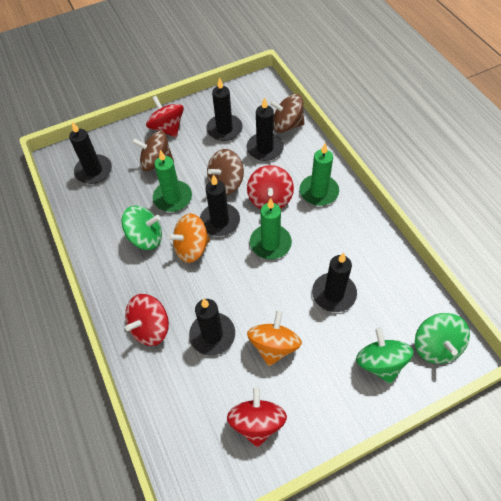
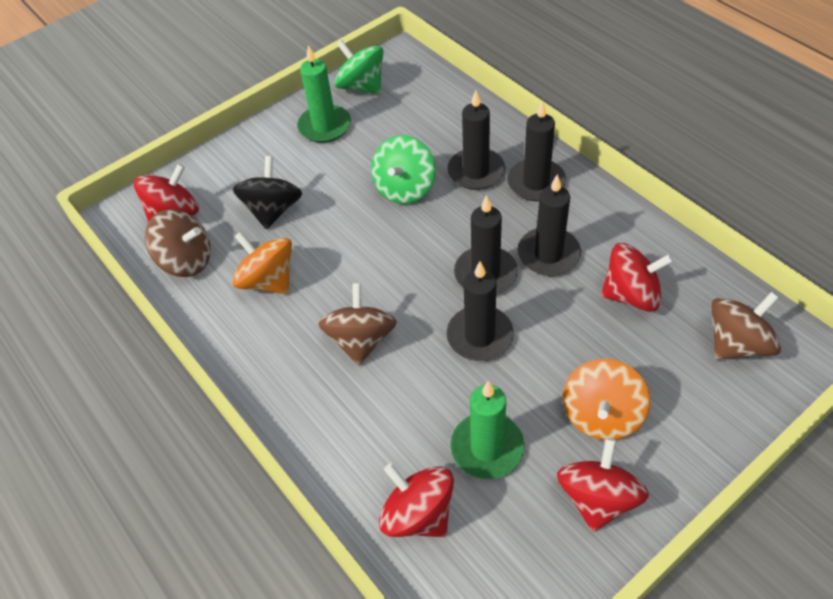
black candle: [69,122,112,184] [189,299,235,355] [200,174,240,236] [206,77,243,141] [247,97,284,161] [312,253,357,312] = 6 -> [446,261,514,361] [447,90,505,190] [454,195,518,294] [507,100,566,201] [518,174,581,276] = 5
black spinning top: none = 0 -> [233,156,302,229] = 1
green candle: [153,150,192,212] [250,198,292,259] [299,143,339,206] = 3 -> [297,45,351,143] [450,381,525,479] = 2
green spinning top: [122,206,162,250] [356,327,414,384] [415,313,470,364] = 3 -> [335,40,383,95] [371,135,436,204] = 2

